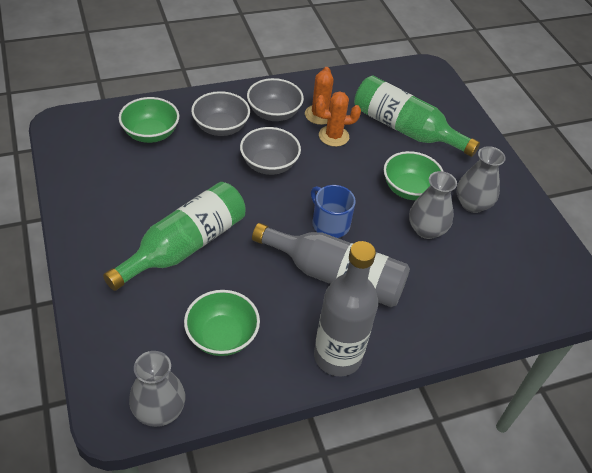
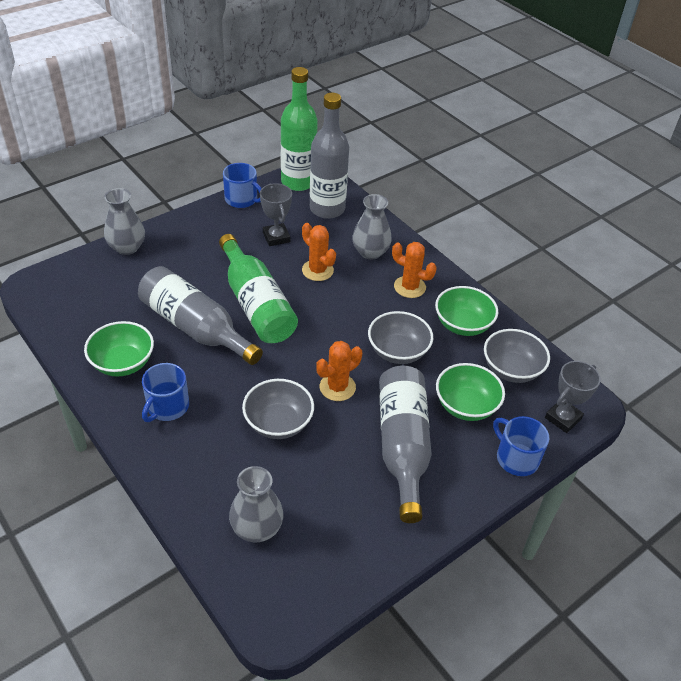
blue mug: [311,185,356,238] = 1 -> [142,363,189,422] [223,163,262,208] [493,416,549,476] = 3
grey bottle: [252,223,410,307] [314,241,378,377] = 2 -> [138,266,263,365] [310,93,349,219] [379,365,432,523] = 3
grey trophy: none = 0 -> [260,183,292,246] [545,361,601,433] = 2
orange cactus: [305,67,334,125] [315,91,361,147] = 2 -> [302,223,336,281] [316,341,362,401] [392,242,437,298] = 3

